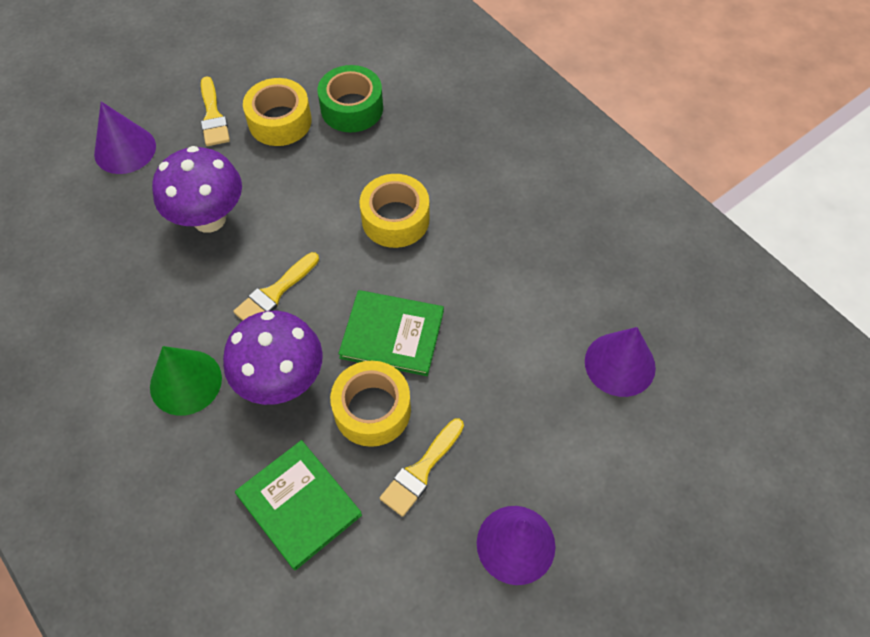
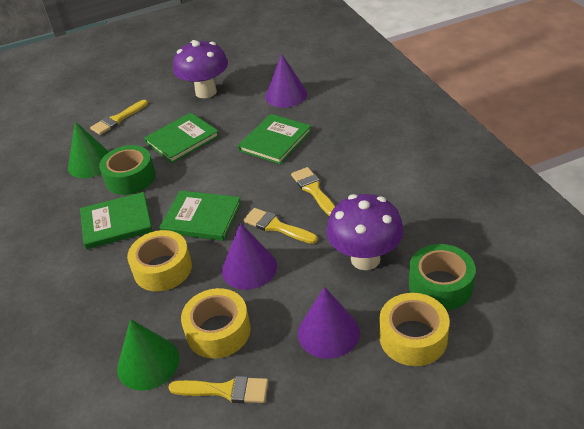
green book: [235,440,362,570] [338,290,444,376] = 2 -> [80,192,153,249] [144,113,219,163] [159,191,241,241] [238,114,312,164] = 4
green cone: [150,346,222,416] = 1 -> [68,121,109,178] [117,319,179,390] = 2
green tape: [318,65,383,132] = 1 -> [99,145,156,195] [409,244,475,310] = 2
yellow brush: [201,76,230,146] [233,252,319,321] [380,418,464,517] = 3 -> [90,100,148,135] [168,376,268,403] [243,208,318,244] [291,167,335,216] = 4

